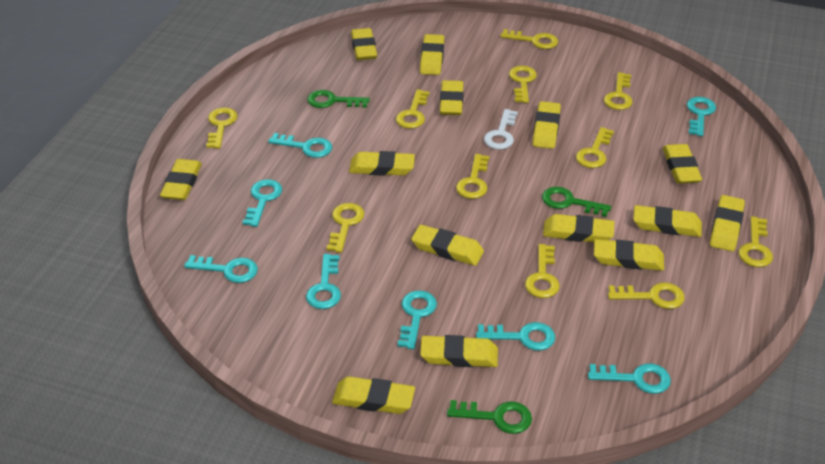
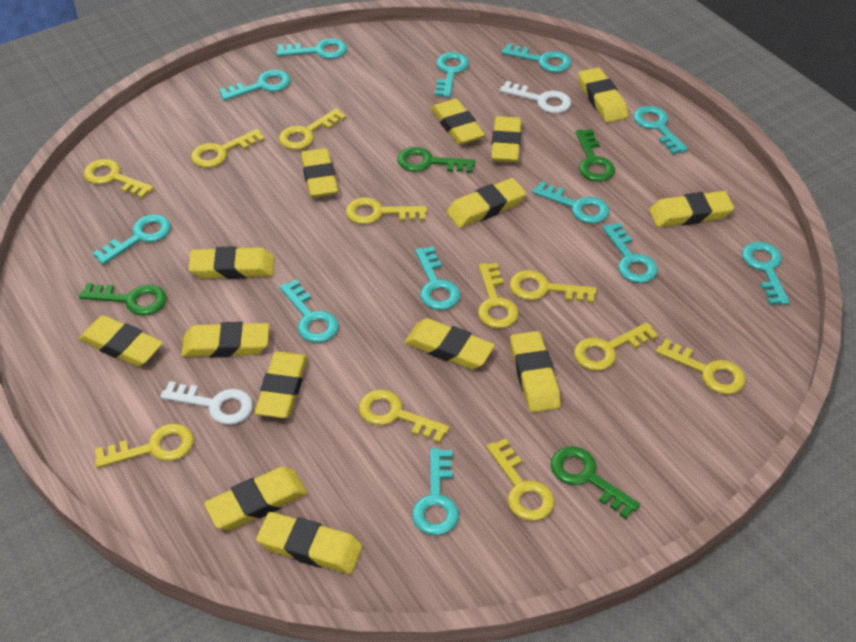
green key: [307,90,370,108] [447,400,532,434] [542,187,611,217] = 3 -> [79,283,167,316] [397,147,475,173] [551,446,640,519] [576,129,615,182] = 4
turquoise key: [184,255,258,283] [242,179,282,227] [268,133,332,158] [306,254,341,309] [397,290,437,349] [476,322,555,351] [588,363,671,394] [687,97,716,136] = 8 -> [93,214,171,265] [219,70,291,101] [277,38,347,59] [280,279,339,343] [412,448,459,536] [415,246,460,310] [434,52,469,98] [502,43,571,72] [532,181,610,224] [603,222,658,283] [633,106,688,155] [742,242,790,305] = 12
white key: [484,109,518,150] = 1 -> [160,381,253,425] [500,81,571,113] = 2

